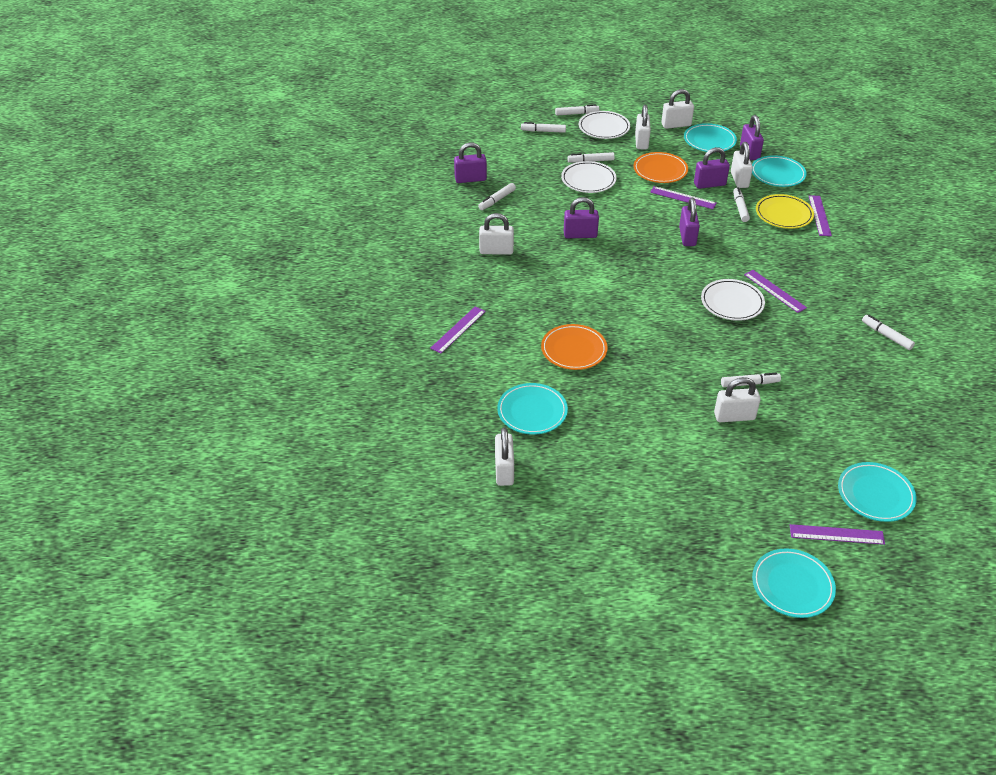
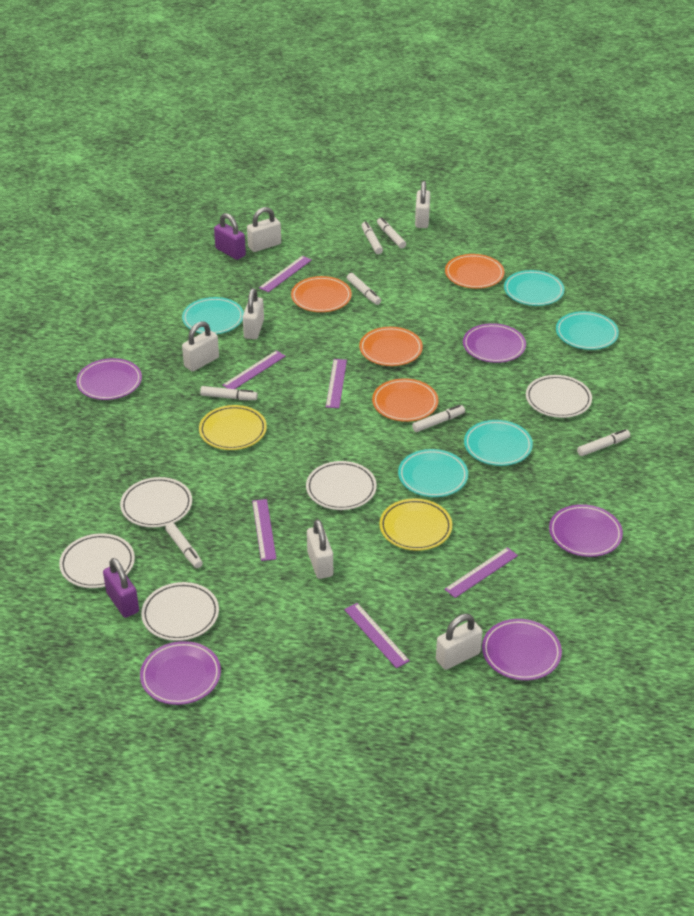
orange plate: [541,324,607,370] [634,152,688,183] = 2 -> [291,276,352,312] [359,327,423,366] [372,378,438,422] [445,254,505,289] = 4
purple padlock: [454,142,487,183] [564,197,599,238] [679,198,700,246] [694,147,730,189] [740,115,764,160] = 5 -> [103,558,139,618] [214,213,246,260] = 2
purple plate: none = 0 -> [76,358,142,400] [140,641,221,705] [463,323,526,363] [482,619,562,680] [549,504,623,557] = 5
purple ruler: [430,306,486,354] [650,186,717,209] [744,270,807,313] [790,524,885,545] [809,195,832,236] = 5 -> [222,350,286,389] [252,499,276,561] [259,256,312,292] [326,359,347,408] [344,603,410,668] [444,547,518,598] = 6
white plate: [561,161,617,193] [579,111,630,139] [701,279,765,321] = 3 -> [59,533,135,588] [120,477,192,528] [141,582,219,641] [306,461,377,510] [526,375,592,418] = 5
yellow plate: [756,194,814,229] = 1 -> [199,405,267,450] [379,498,452,551] = 2

